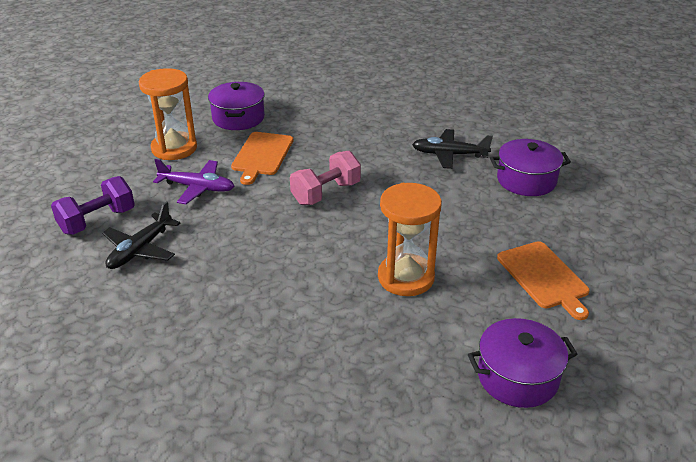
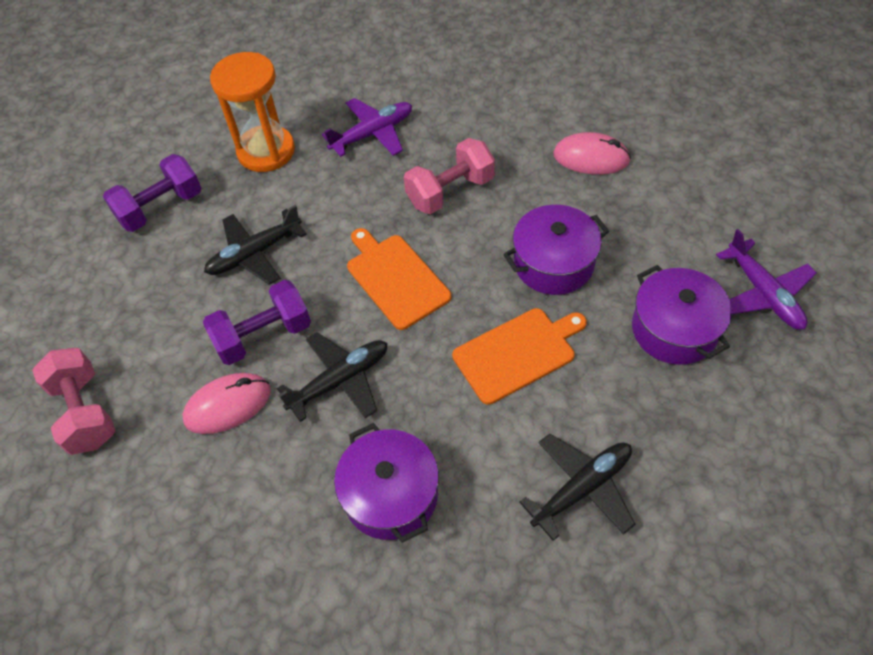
black plane: [102,201,181,269] [412,129,493,169] = 2 -> [204,205,307,285] [277,332,387,422] [519,434,635,541] = 3
orange hourglass: [139,68,197,160] [378,183,442,296] = 2 -> [210,52,295,172] = 1
pink dumbbell: [290,151,361,205] = 1 -> [32,348,116,455] [404,138,495,214] = 2
pink mouse: none = 0 -> [182,373,271,434] [553,132,631,175] = 2
purple dumbbell: [51,176,135,235] = 1 -> [103,154,201,232] [203,280,311,365] = 2
purple plane: [153,159,234,204] = 1 -> [322,98,412,157] [716,229,816,330] = 2

